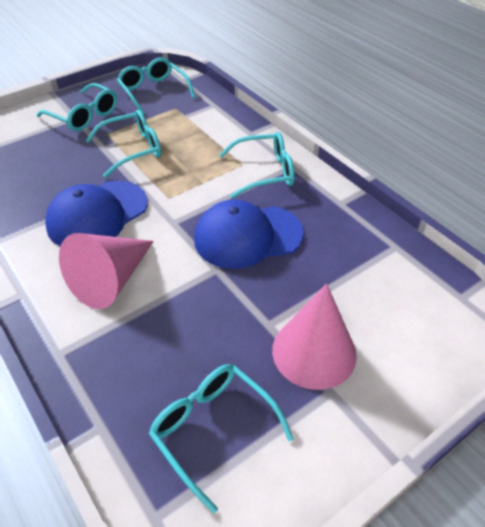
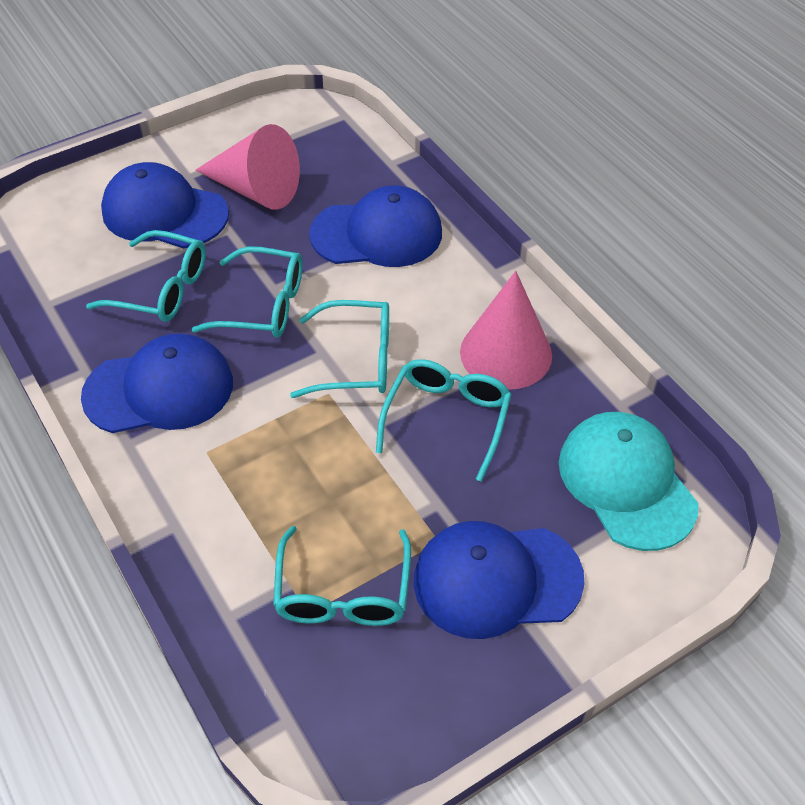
blue cap: [45,181,148,246] [194,200,304,269] = 2 -> [81,333,233,433] [101,162,229,249] [309,185,442,267] [414,521,584,639] = 4
turquoise cap: none = 0 -> [559,412,699,551] = 1

